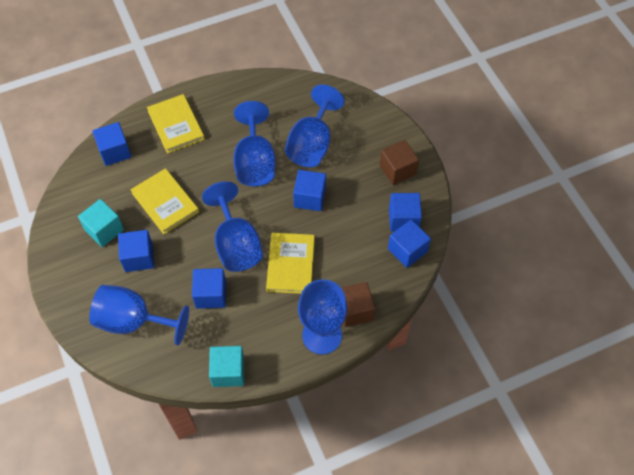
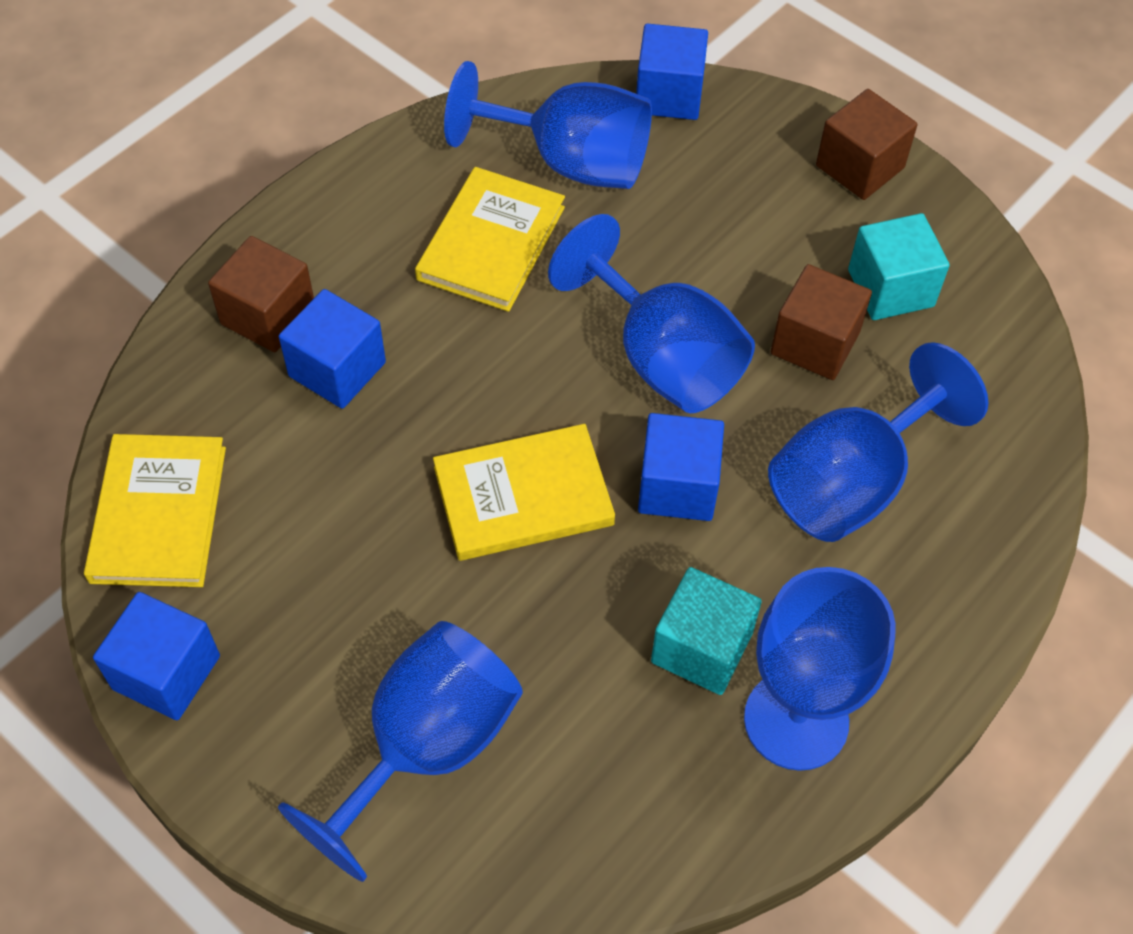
blue cube: [92,122,132,166] [118,230,154,272] [192,268,226,309] [293,170,326,211] [388,219,431,268] [389,193,422,232] = 6 -> [93,592,220,720] [279,289,386,409] [636,24,708,120] [638,413,724,521] = 4
brown cube: [341,282,375,327] [380,140,419,185] = 2 -> [208,236,314,352] [771,264,872,380] [816,89,917,200] = 3

